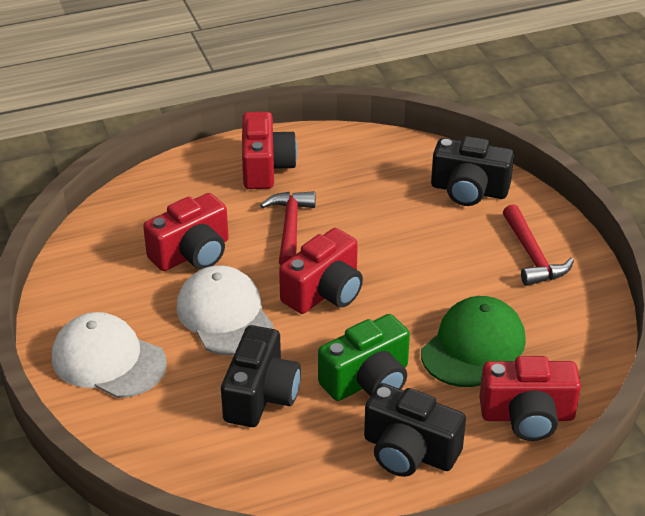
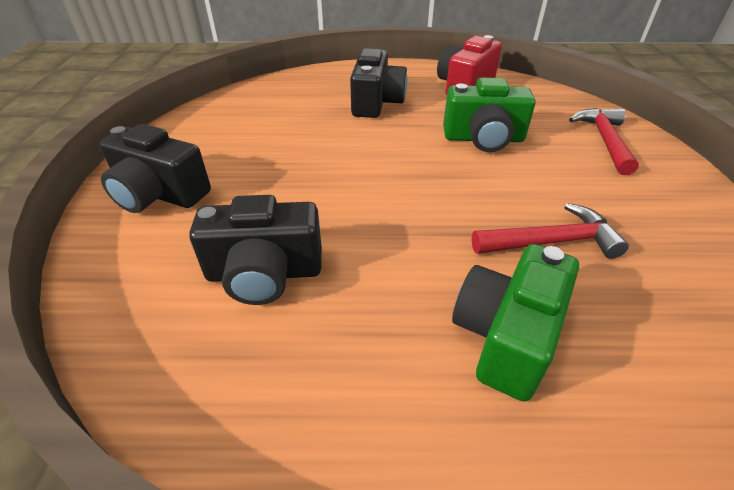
green camera: [318,314,410,401] = 1 -> [443,78,536,152] [452,244,579,402] = 2
green cap: [421,296,526,387] = 1 -> none = 0
red camera: [143,193,228,271] [242,112,297,189] [279,228,363,314] [479,356,581,441] = 4 -> [437,35,502,95] = 1
white cap: [52,312,167,398] [177,265,274,356] = 2 -> none = 0

